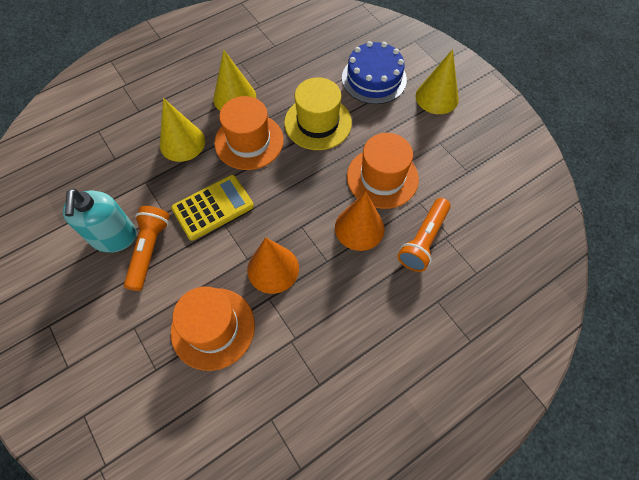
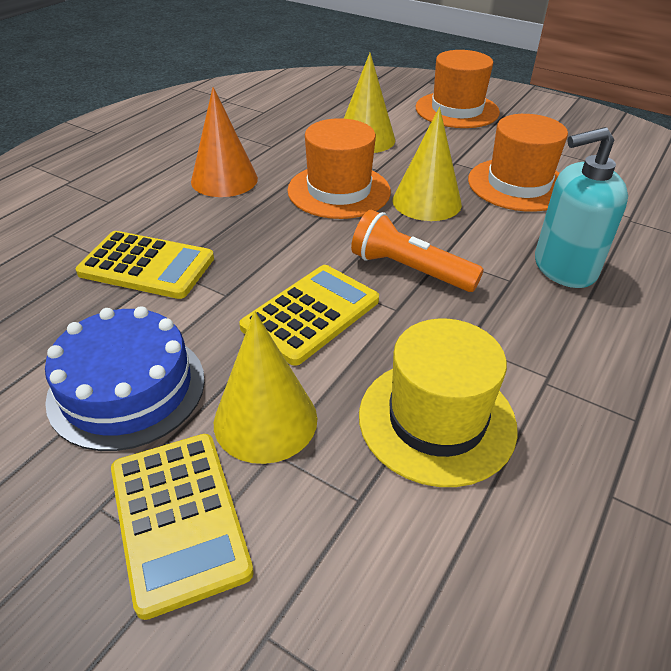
orange cone: [247,237,299,294] [335,192,384,251] = 2 -> [191,87,258,197] = 1
orange flashlight: [124,206,170,291] [397,198,451,272] = 2 -> [351,210,484,292] = 1
yellow calculator: [171,175,254,241] = 1 -> [76,231,214,299] [111,434,254,620] [239,265,379,366] = 3

